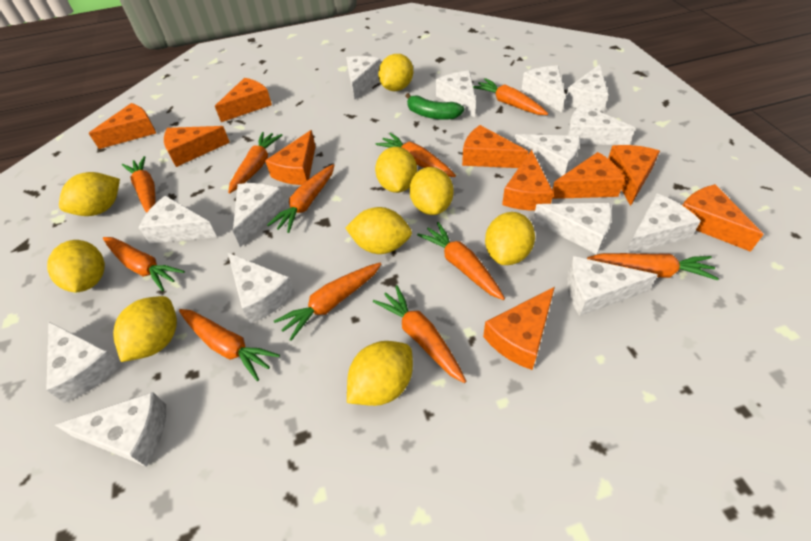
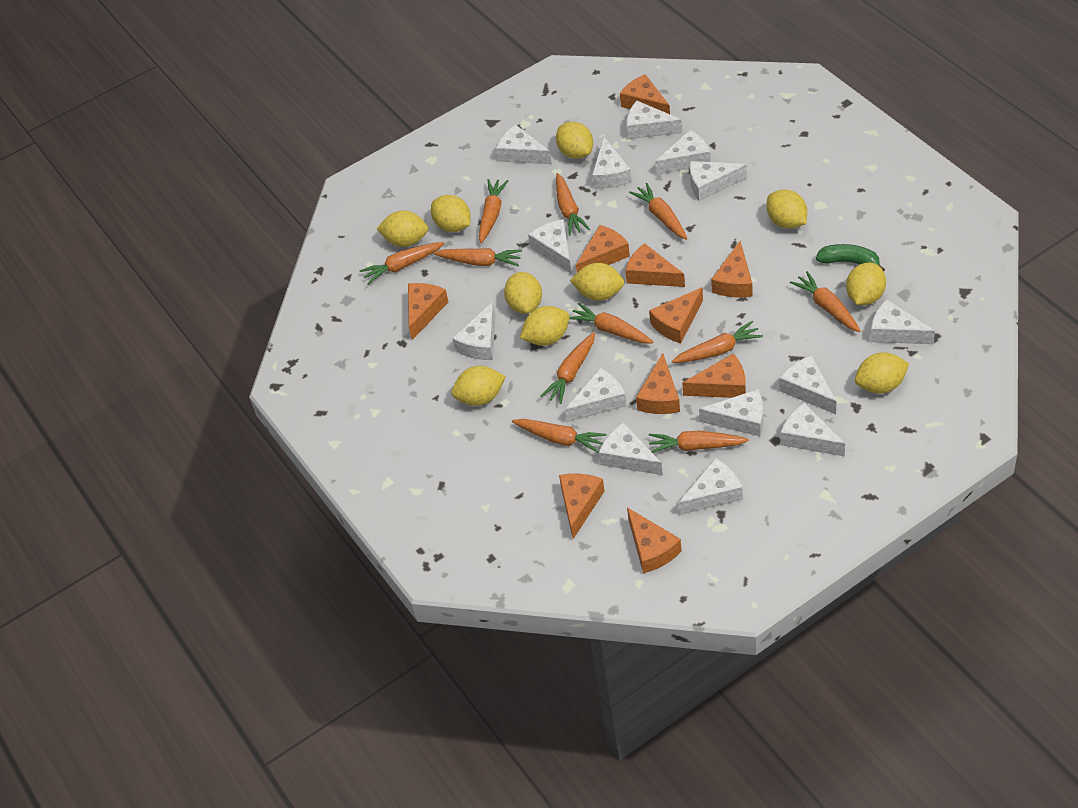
yellow lemon: [47,240,105,292] [59,172,120,216] [113,296,177,362] [345,207,412,254] [347,341,413,406] [375,147,417,193] [378,54,413,91] [409,167,454,215] [485,212,535,265] = 9 -> [377,210,428,247] [431,195,471,232] [452,366,506,406] [504,272,542,314] [520,306,570,346] [556,122,593,159] [570,263,624,301] [767,189,807,229] [846,263,886,305] [855,352,909,394] = 10

